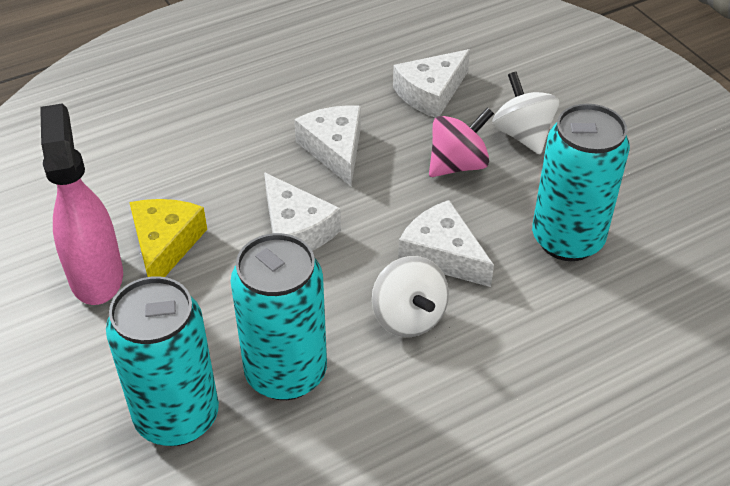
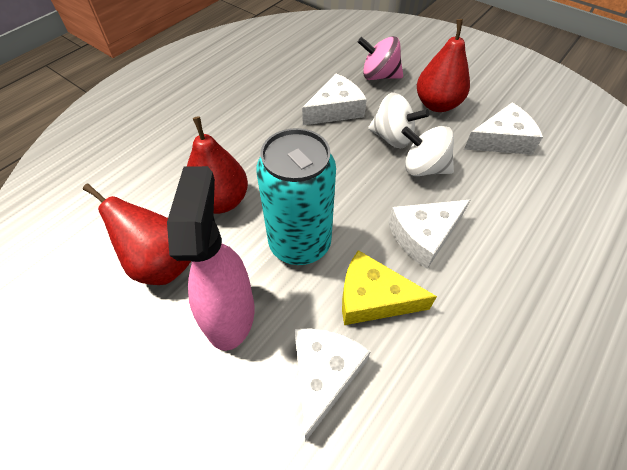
red pear: none = 0 -> [83,184,191,285] [187,116,248,214] [417,19,470,112] = 3
turquoise can: [106,276,219,446] [230,233,327,400] [532,104,630,261] = 3 -> [256,128,336,265] = 1

